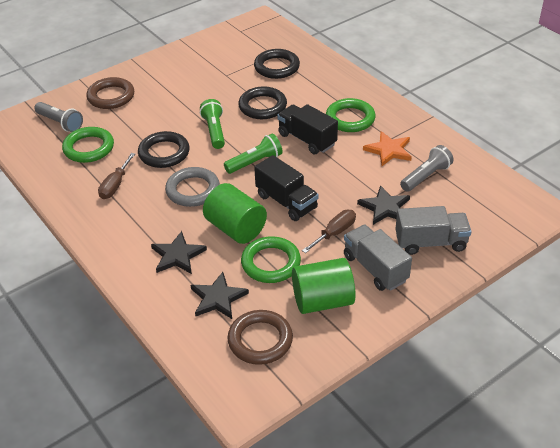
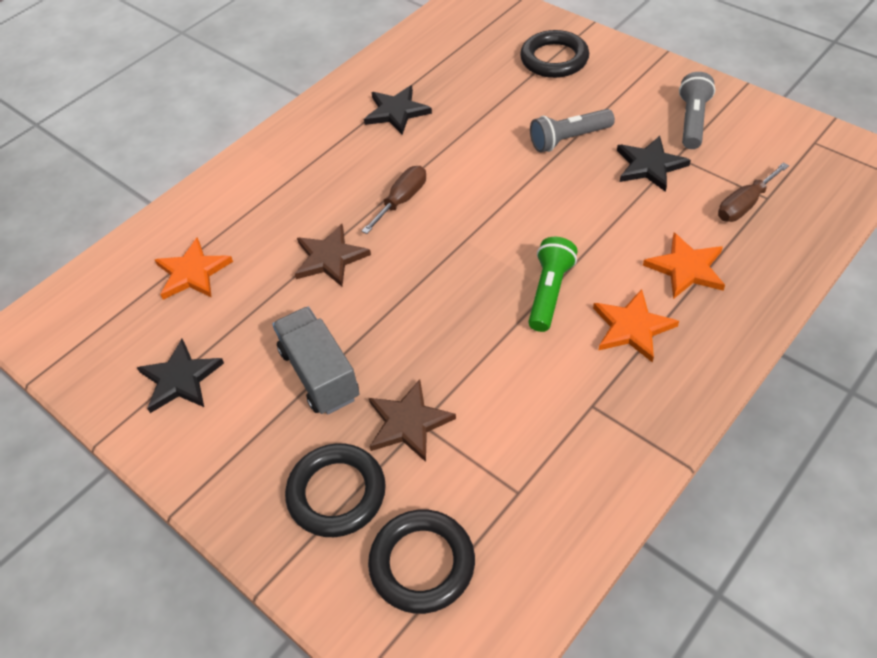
black truck: [254,155,319,221] [277,104,338,155] = 2 -> none = 0
brown ring: [87,77,134,109] [227,310,293,365] = 2 -> none = 0
brown star: none = 0 -> [295,224,371,287] [369,379,456,462] = 2
green cylinder: [203,183,267,244] [292,258,356,314] = 2 -> none = 0
green flashlight: [200,99,225,149] [224,133,283,174] = 2 -> [528,237,578,332] = 1
green ring: [62,127,114,163] [241,236,301,283] [326,98,376,132] = 3 -> none = 0
grey ring: [165,167,220,207] = 1 -> none = 0
grey truck: [344,225,412,291] [395,206,472,255] = 2 -> [272,307,360,414] = 1
orange star: [363,131,412,166] = 1 -> [155,237,233,300] [593,289,679,363] [643,233,725,299] = 3

